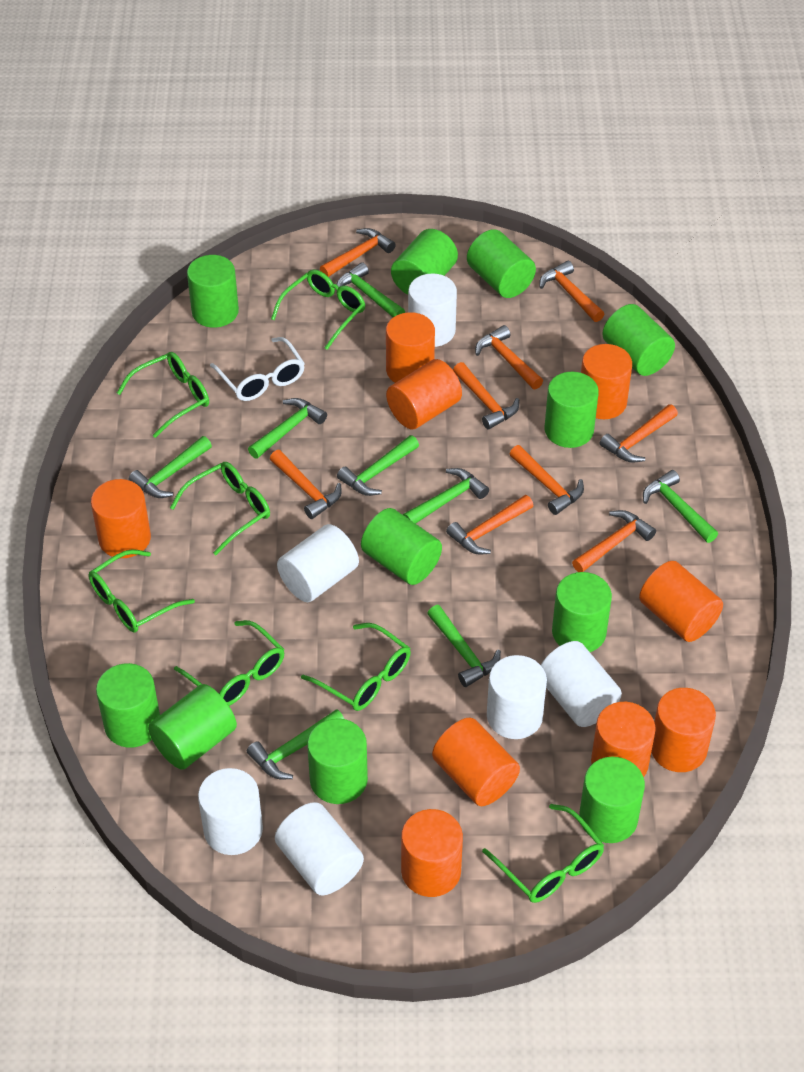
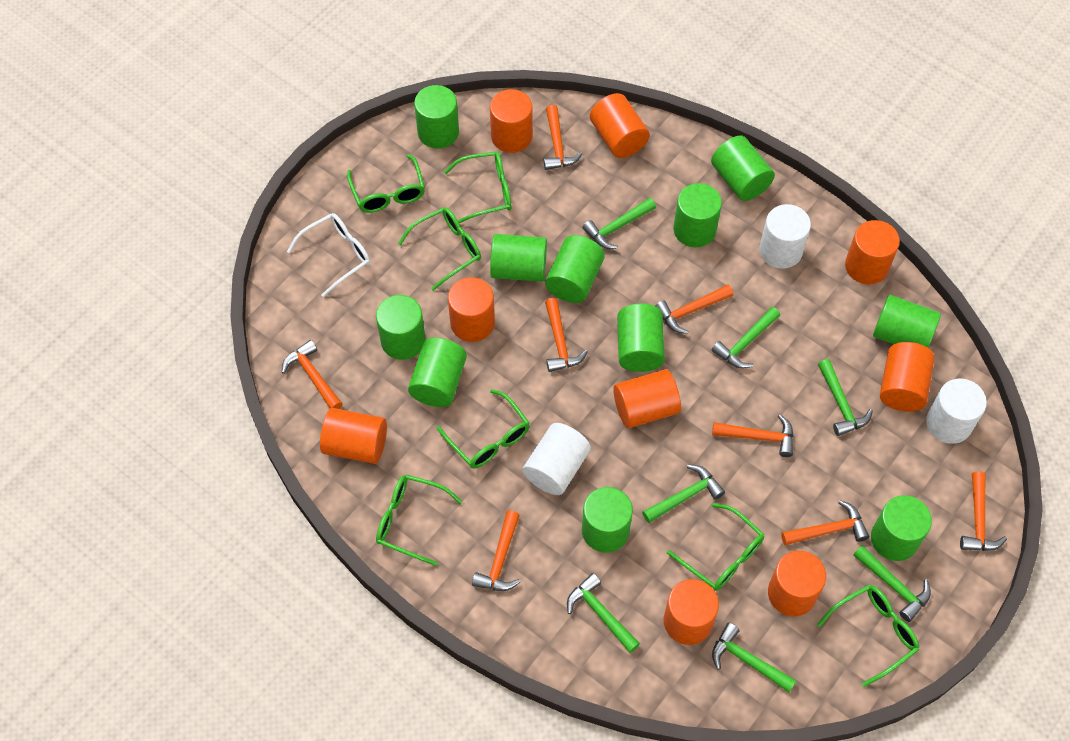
green hammer: [128,436,212,498] [247,709,344,779] [248,398,327,459] [336,262,405,317] [337,435,419,496] [403,468,489,524] [427,605,501,687] [643,470,718,543] = 8 -> [567,573,640,653] [582,198,656,249] [642,465,725,523] [711,307,780,368] [712,623,796,692] [818,359,873,436] [853,545,931,622] = 7
orange hammer: [270,450,342,519] [320,228,396,277] [446,495,534,554] [453,362,519,429] [475,325,543,390] [510,445,584,515] [539,261,604,322] [572,510,656,572] [599,404,678,463] = 9 -> [282,340,343,409] [472,510,520,591] [544,105,583,170] [545,298,588,372] [655,285,733,334] [712,414,794,457] [781,500,869,545] [960,471,1007,551] = 8
white cylinder: [198,768,263,855] [275,802,364,895] [277,524,359,602] [408,273,457,347] [487,655,547,739] [541,641,622,727] = 6 -> [523,423,591,495] [759,204,811,269] [926,379,987,444] = 3

